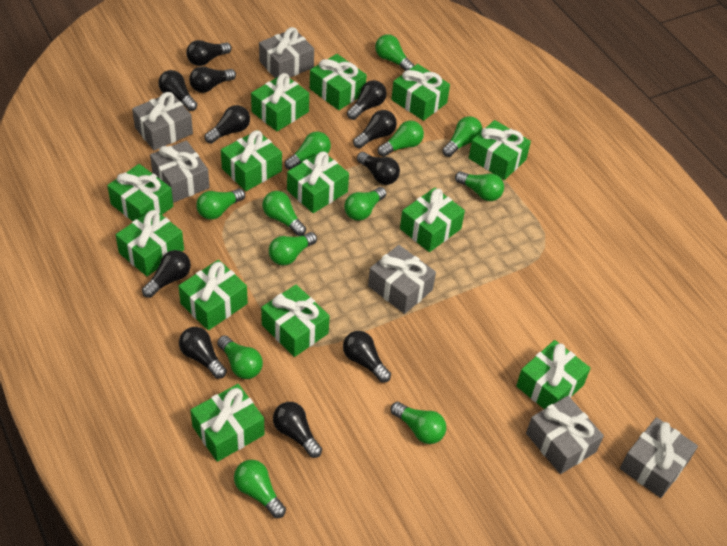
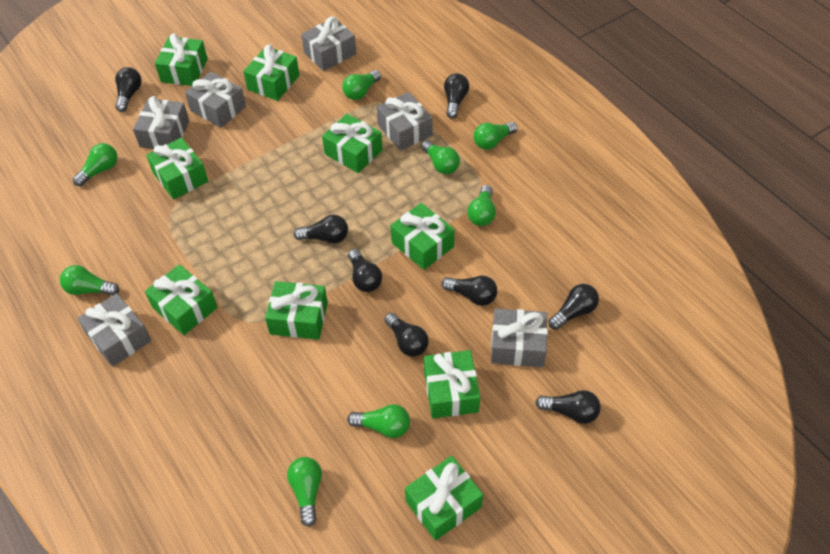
black light bulb: [142,250,191,298] [158,70,197,111] [179,327,227,379] [186,40,232,66] [189,66,236,93] [205,105,250,144] [273,402,322,458] [343,331,391,382] [347,80,387,120] [353,110,397,148] [357,152,400,185] = 11 -> [115,67,142,112] [293,215,348,244] [348,249,382,292] [384,313,429,357] [442,275,497,306] [444,73,469,119] [535,390,601,424] [548,284,599,330] = 8
green gift: [107,164,173,221] [116,209,184,276] [178,260,248,330] [190,384,265,462] [221,130,282,191] [251,73,309,131] [261,285,330,357] [287,151,349,213] [310,54,367,110] [391,64,450,121] [400,188,465,252] [469,120,531,180] [516,340,591,409] = 13 -> [145,264,218,335] [146,137,208,199] [155,33,208,86] [243,45,300,101] [265,281,328,340] [322,114,382,173] [391,203,455,270] [405,456,483,541] [424,350,480,418] = 9
green light bulb: [196,188,245,220] [217,335,263,379] [234,460,286,518] [262,191,306,236] [269,232,317,265] [285,132,331,170] [344,187,387,221] [375,34,414,71] [378,120,424,157] [391,402,446,444] [442,116,482,157] [455,171,504,201] = 12 -> [60,265,119,296] [73,143,118,186] [287,457,322,527] [342,70,381,100] [347,404,410,438] [421,140,460,174] [467,185,496,226] [474,122,517,150] = 8

